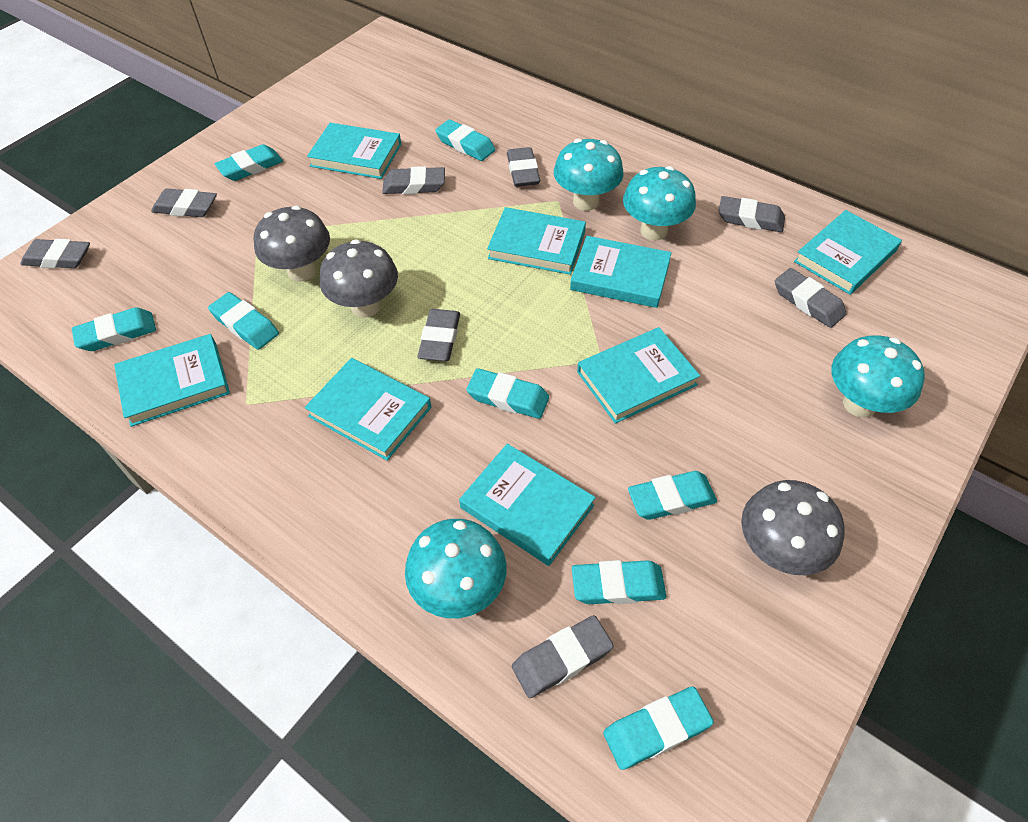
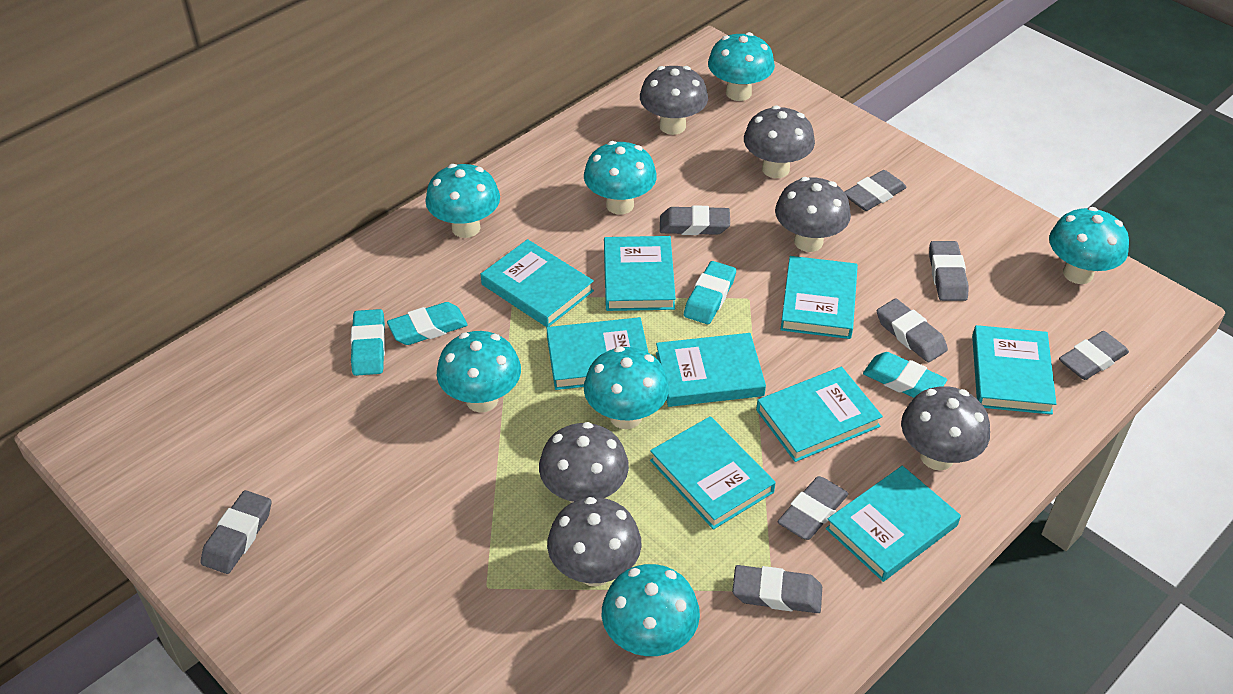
grey mushroom: [254,205,330,282] [320,239,398,318] [741,480,845,575] = 3 -> [539,422,629,503] [547,497,642,586] [640,66,708,135] [744,106,815,178] [775,177,851,252] [901,386,990,470] = 6
turquoise book: [114,334,230,427] [305,358,431,461] [307,123,401,179] [459,444,596,566] [487,207,586,275] [570,236,672,308] [577,327,700,424] [794,210,902,295] = 8 -> [481,239,594,327] [547,317,648,390] [604,236,676,311] [650,416,776,530] [656,333,766,407] [756,367,883,462] [780,256,858,339] [826,466,961,582] [972,325,1057,415] = 9
turquoise eraser: [72,307,156,351] [208,292,279,350] [215,144,283,181] [435,119,495,161] [466,368,549,419] [572,560,666,604] [603,687,714,770] [628,471,717,520] = 8 -> [351,309,385,376] [387,302,468,345] [684,261,736,324] [863,352,947,398] = 4
turquoise mushroom: [405,519,507,618] [554,139,624,211] [623,166,696,240] [831,335,925,417] = 4 -> [425,164,500,238] [437,331,521,413] [584,141,657,214] [584,346,669,429] [602,564,700,656] [708,32,775,101] [1049,207,1129,284] = 7

